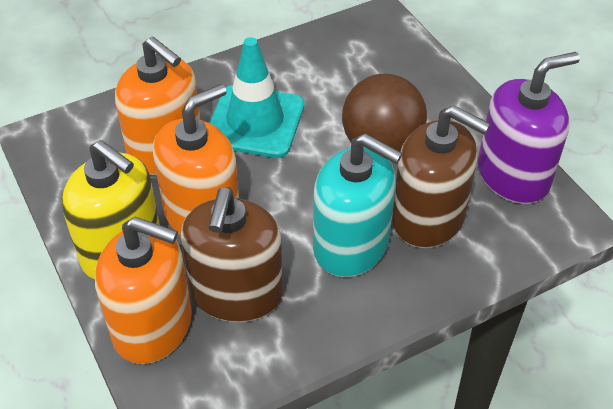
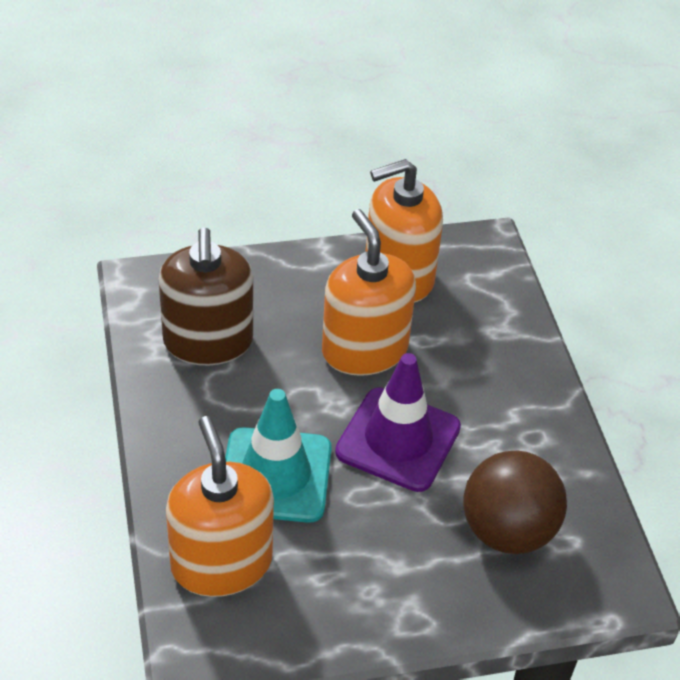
brown soap dispenser: [181,187,283,322] [392,105,490,248] = 2 -> [158,228,253,365] = 1
purple soap dispenser: [478,52,580,204] = 1 -> none = 0
purple traffic cone: none = 0 -> [335,353,461,492] = 1
turquoise soap dispenser: [313,133,403,277] = 1 -> none = 0
yellow soap dispenser: [62,140,160,280] = 1 -> none = 0

